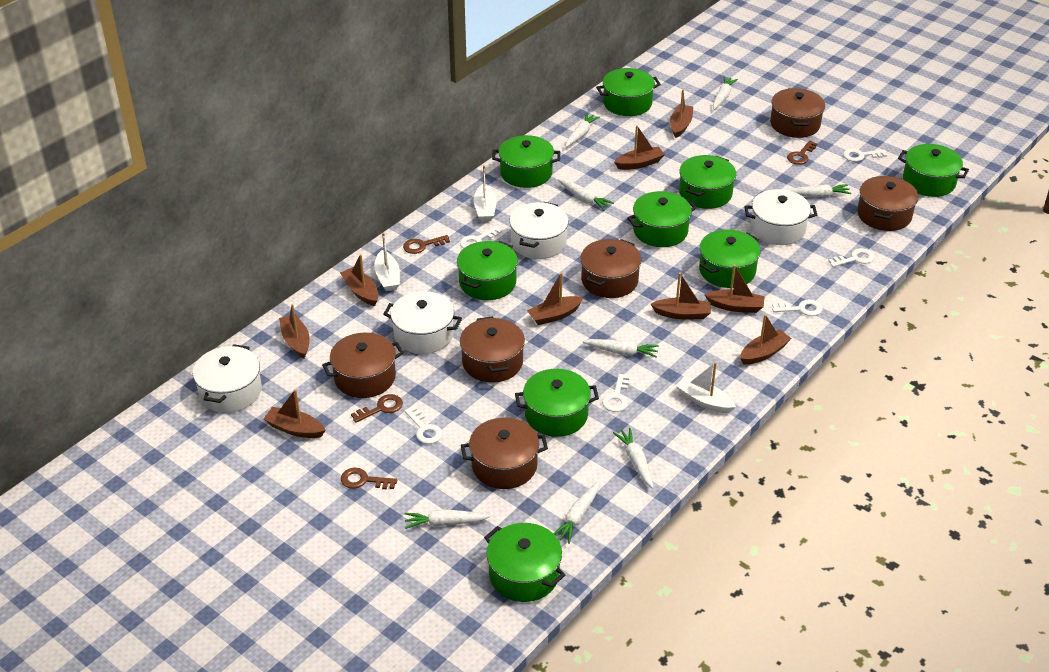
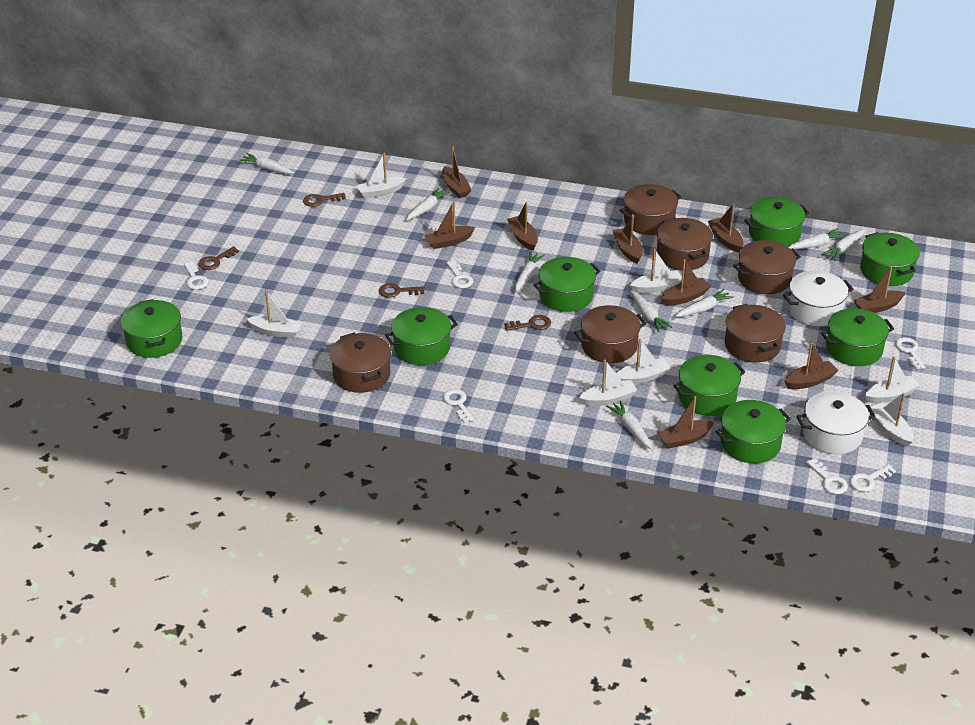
green pot: [457,241,518,300] [484,523,565,602] [492,135,560,188] [515,369,599,437] [596,68,661,116] [627,191,697,247] [679,155,736,209] [699,229,760,288] [898,144,969,197] = 9 -> [121,299,182,358] [385,307,458,365] [533,257,600,312] [673,355,745,416] [716,400,791,463] [744,197,810,247] [821,308,894,366] [860,232,920,286] = 8
white boat: [374,232,400,291] [473,165,496,221] [676,362,736,413] = 3 -> [247,290,302,338] [356,153,406,198] [579,360,637,406] [616,338,670,384] [630,249,682,293] [865,356,920,403] [871,393,913,447] = 7
white pot: [193,344,262,413] [384,291,462,354] [509,202,569,259] [744,189,817,245] = 4 -> [783,271,853,326] [796,391,876,454] = 2

